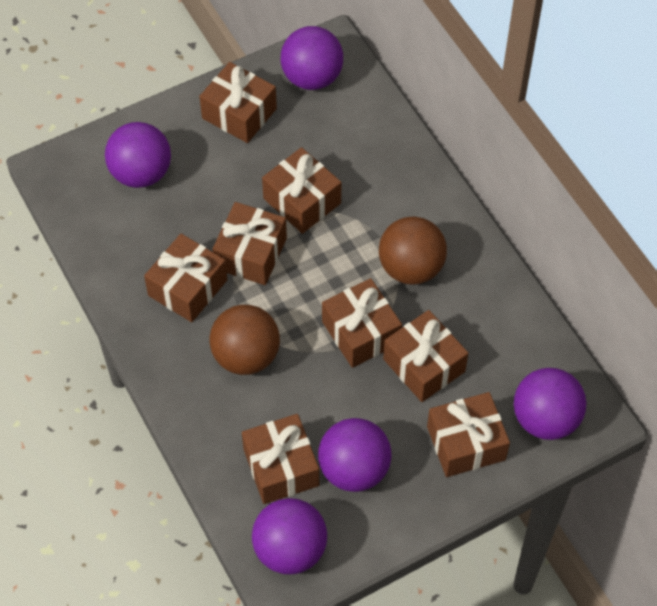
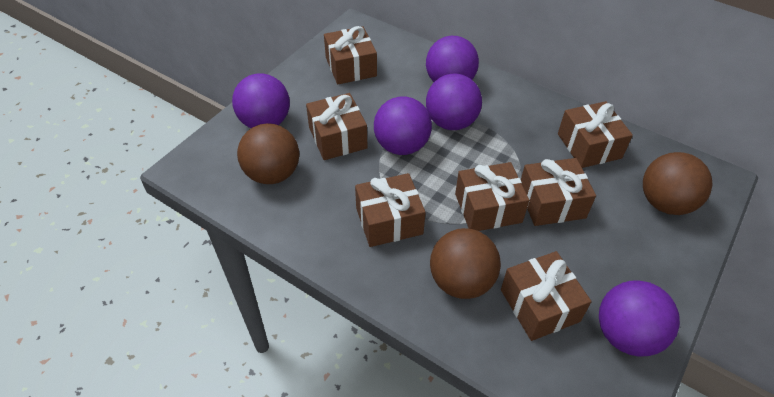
brown ball: [210,305,280,375] [379,216,447,285] = 2 -> [237,123,299,184] [430,228,501,299] [643,152,712,215] = 3
brown gift: [144,234,227,322] [199,62,277,143] [212,202,287,285] [242,414,319,504] [262,147,341,234] [322,278,402,368] [383,310,468,402] [427,392,510,477] = 8 -> [306,93,368,160] [324,26,377,84] [355,173,426,247] [455,162,529,231] [501,251,592,341] [521,158,596,226] [558,101,633,168] = 7

